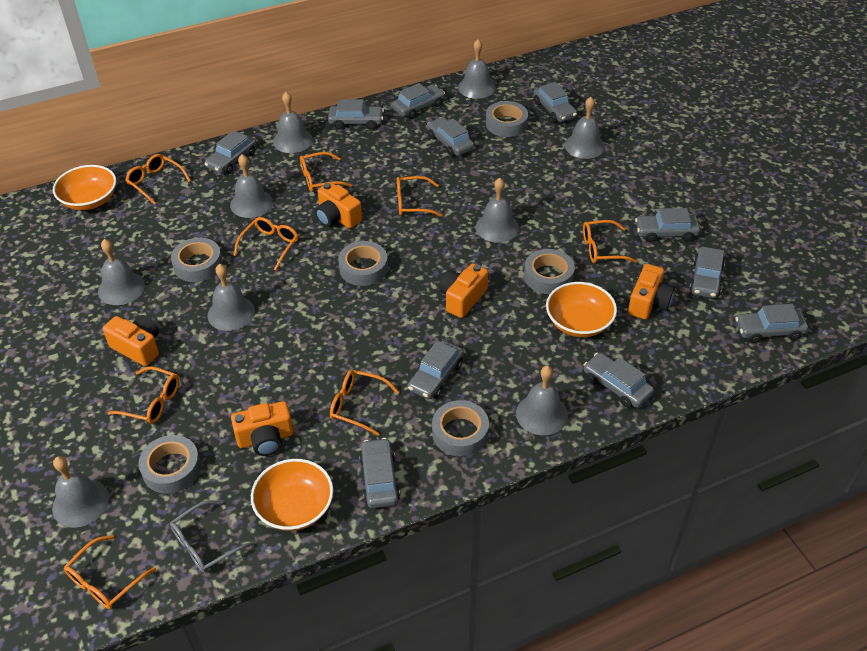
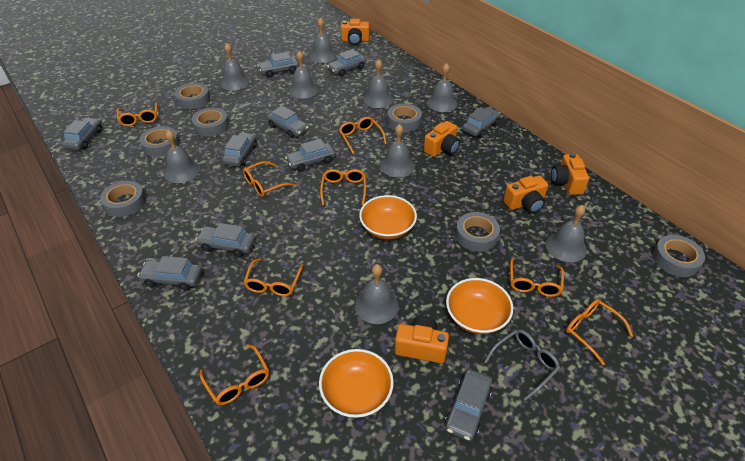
grey car: [204,130,257,174] [328,99,384,129] [359,438,400,508] [392,83,445,119] [408,341,464,399] [427,117,474,156] [533,82,577,123] [584,353,654,408] [635,208,700,242] [689,246,725,299] [735,304,808,343] = 11 -> [62,117,102,150] [137,256,202,291] [195,223,255,257] [222,132,257,167] [257,52,299,77] [267,106,309,138] [285,139,336,171] [327,49,366,76] [445,369,492,441] [463,107,501,137] = 10
grey tape: [138,435,201,494] [171,238,223,282] [338,241,388,286] [432,400,489,457] [486,101,528,137] [524,249,575,294] = 6 -> [100,181,146,217] [140,126,180,157] [175,83,210,109] [192,108,229,136] [387,103,422,132] [455,212,500,252] [652,235,705,277] = 7

